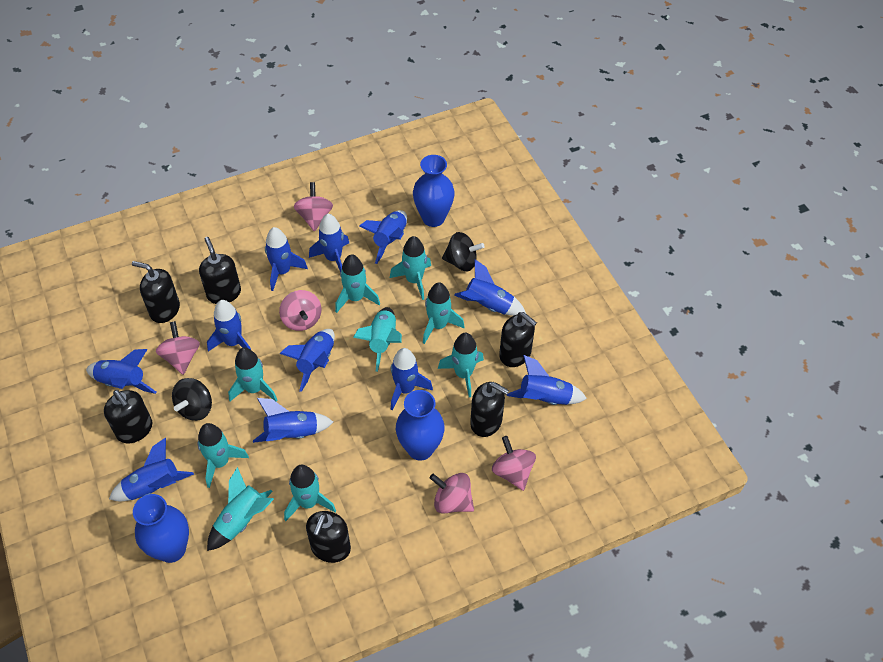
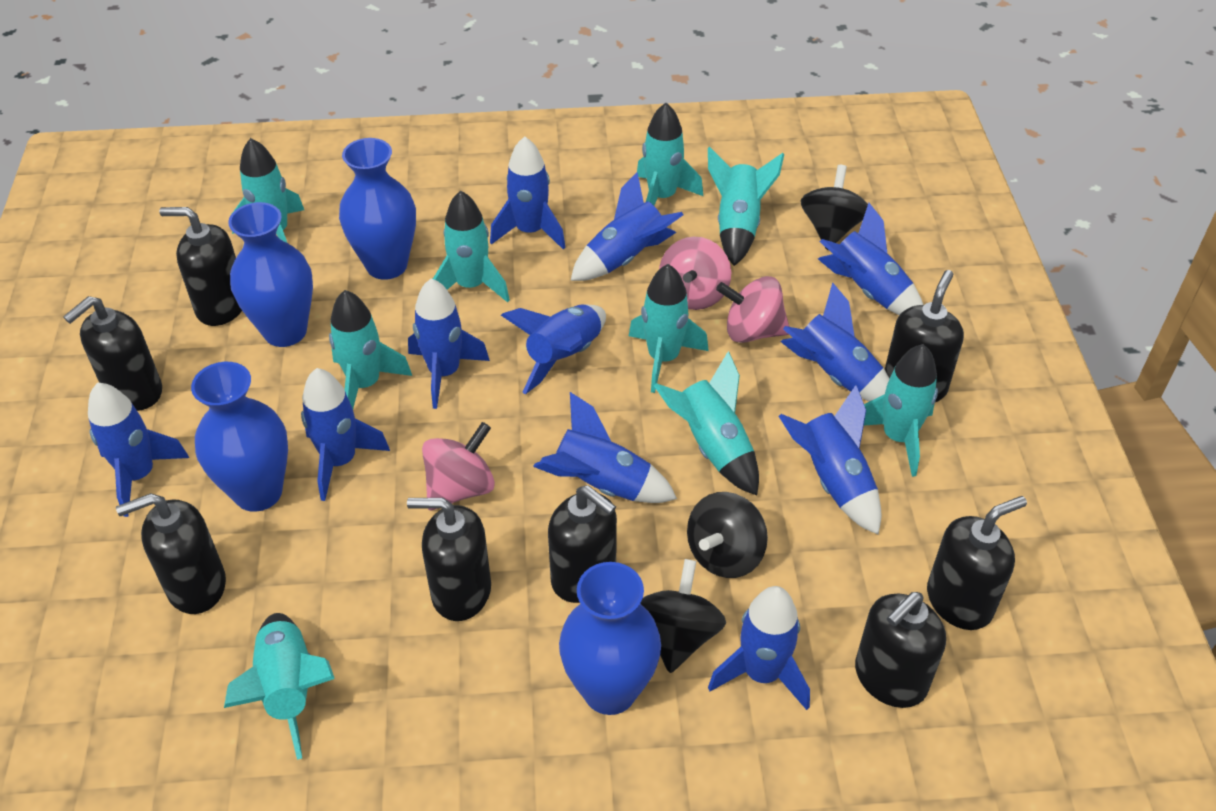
black soap dispenser: [104,390,152,443] [132,261,180,323] [199,237,241,304] [306,511,351,563] [470,382,509,437] [499,312,537,367] = 6 -> [63,296,162,411] [116,493,226,614] [159,207,242,326] [407,498,491,621] [548,485,617,603] [855,592,946,708] [885,270,964,402] [927,496,1027,630] = 8
black spinning top: [172,378,212,421] [442,232,485,271] = 2 -> [640,559,726,673] [687,492,768,578] [801,165,868,250] = 3
blue vase: [133,494,189,563] [396,390,445,460] [413,155,455,227] = 3 -> [191,362,288,512] [228,202,313,347] [339,138,416,280] [559,562,661,715] = 4
pink spinning top: [156,321,200,375] [279,290,321,331] [294,182,333,232] [430,473,474,513] [492,436,536,491] = 5 -> [422,422,495,510] [659,237,731,310] [716,276,789,343] = 3

